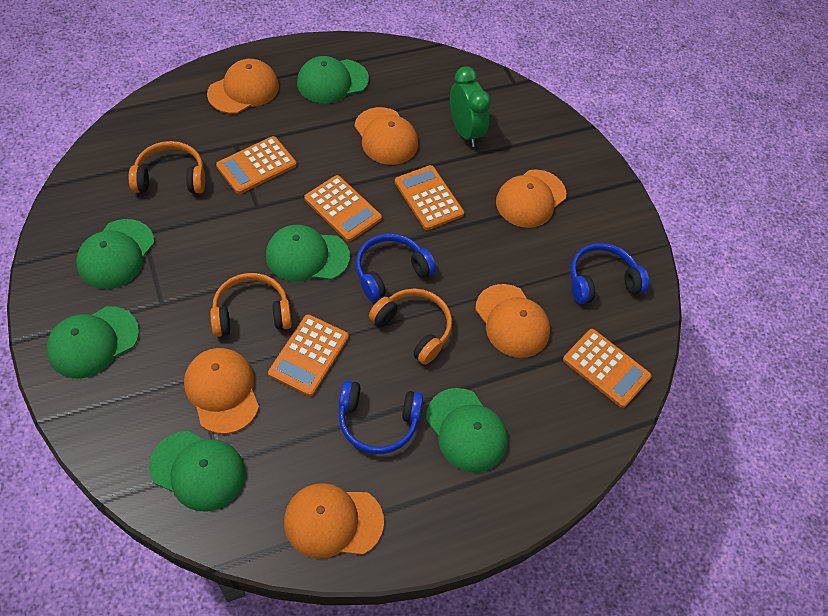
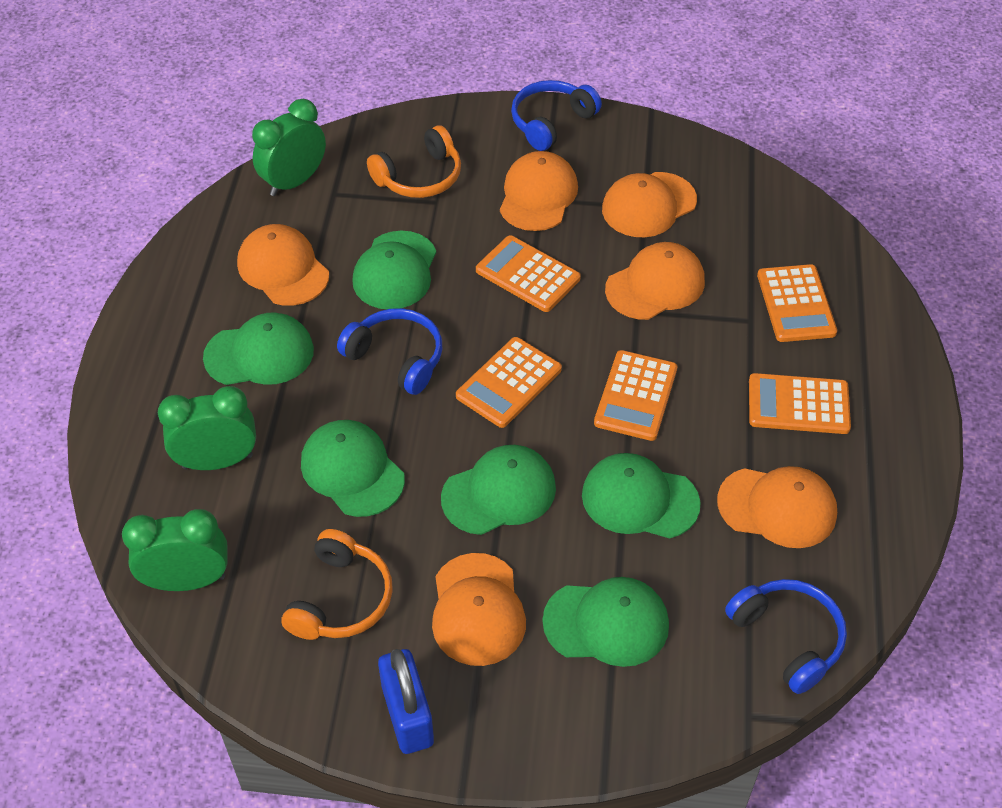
blue padlock: none = 0 -> [378,649,434,754] = 1
green clock: [450,66,491,147] = 1 -> [122,509,228,591] [158,386,256,470] [252,99,326,196] = 3
orange headphones: [128,141,205,193] [210,273,292,337] [369,288,452,365] = 3 -> [282,529,393,640] [367,125,461,198] = 2

